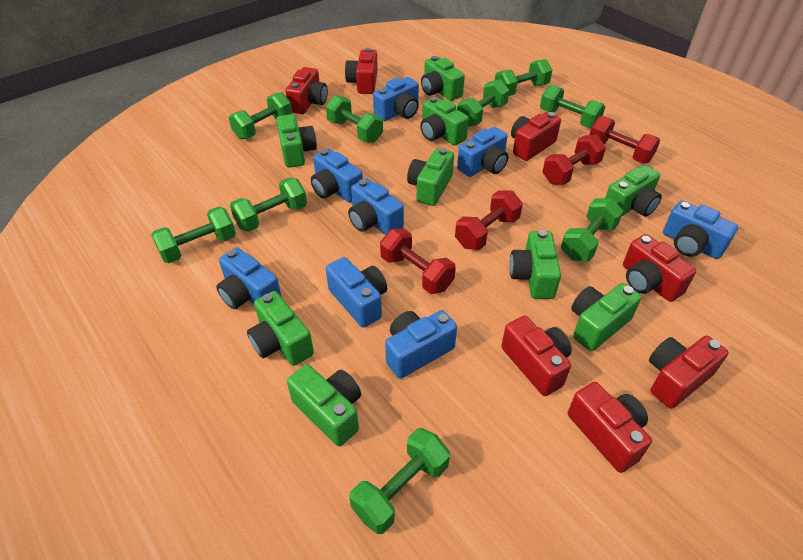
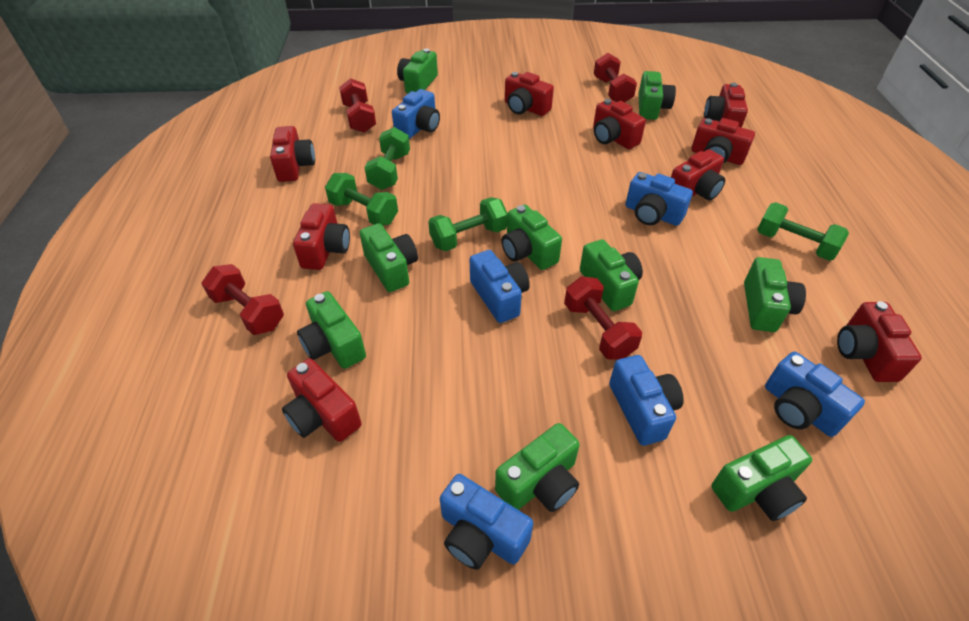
blue camera: [216,247,282,309] [311,149,363,203] [326,257,387,328] [348,178,404,235] [373,77,419,121] [385,310,457,379] [457,127,508,177] [663,201,738,259] = 8 -> [392,89,440,139] [440,474,533,570] [470,250,530,323] [609,355,684,446] [625,172,693,226] [765,352,865,437] = 6
green dumbbell: [151,206,236,263] [229,92,292,139] [230,178,307,232] [326,95,383,143] [350,428,450,534] [457,79,509,126] [495,59,552,96] [540,85,605,128] [561,198,623,261] = 9 -> [325,173,398,226] [365,127,410,190] [428,197,508,251] [757,202,849,261] = 4
red camera: [285,67,328,114] [345,48,378,94] [501,316,572,396] [511,112,561,161] [568,382,652,473] [623,234,696,302] [649,336,728,409] = 7 -> [270,126,315,182] [282,358,362,442] [293,203,350,270] [505,72,554,116] [593,99,646,149] [671,149,725,201] [692,118,755,165] [704,83,748,128] [837,301,922,382] = 9

